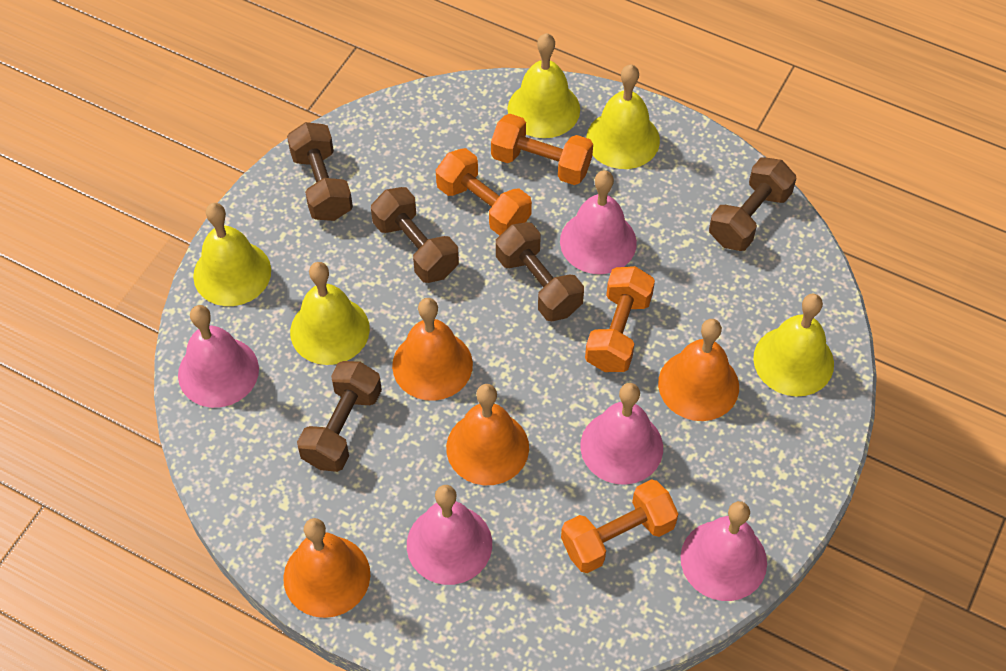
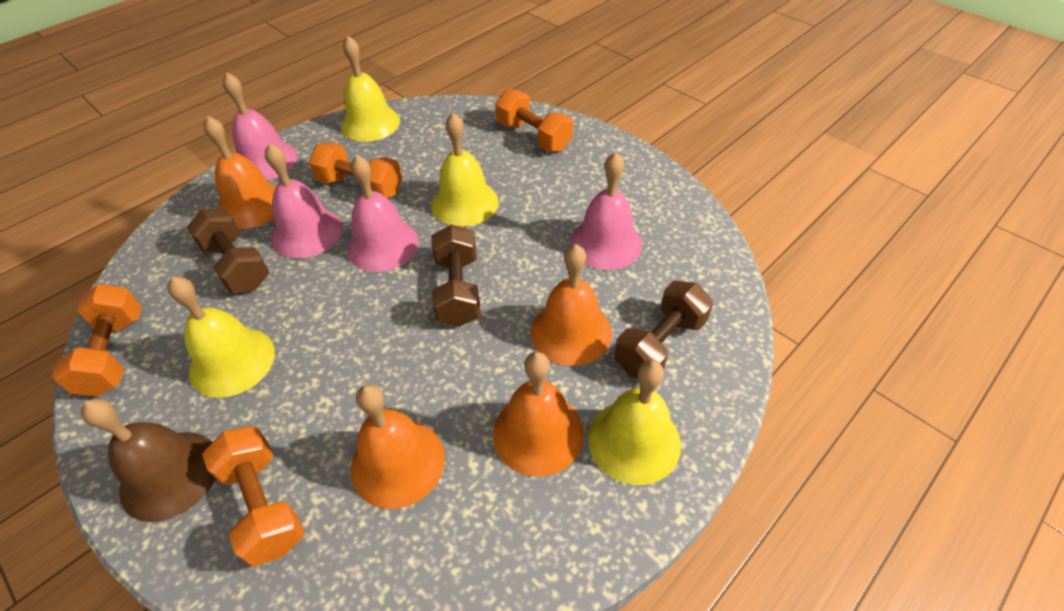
brown bell: none = 0 -> [81,398,215,522] = 1
brown dumbbell: [287,122,353,221] [297,361,382,472] [371,187,459,283] [496,222,584,321] [709,157,797,251] = 5 -> [186,209,270,293] [432,224,481,327] [614,281,713,379] = 3
pink bell: [178,305,259,408] [407,485,492,585] [560,170,637,274] [580,383,663,485] [681,501,767,601] = 5 -> [223,72,298,180] [265,143,343,258] [347,155,419,272] [570,152,642,270] = 4
yellow bell: [193,203,271,306] [290,262,370,365] [507,33,580,138] [586,65,660,169] [753,294,834,397] = 5 -> [167,276,275,398] [341,36,400,142] [431,113,499,227] [588,360,681,485] = 4

